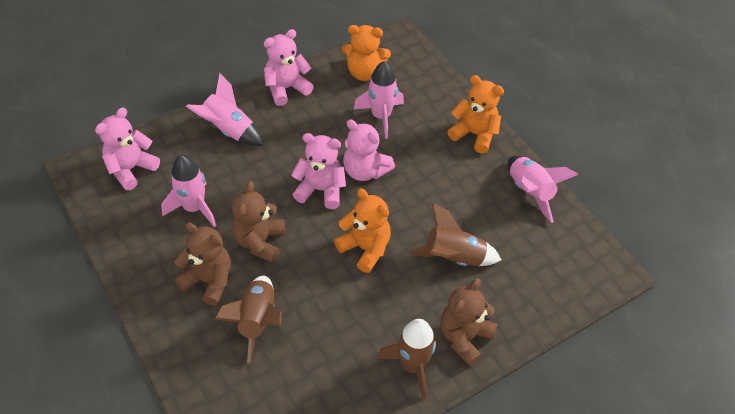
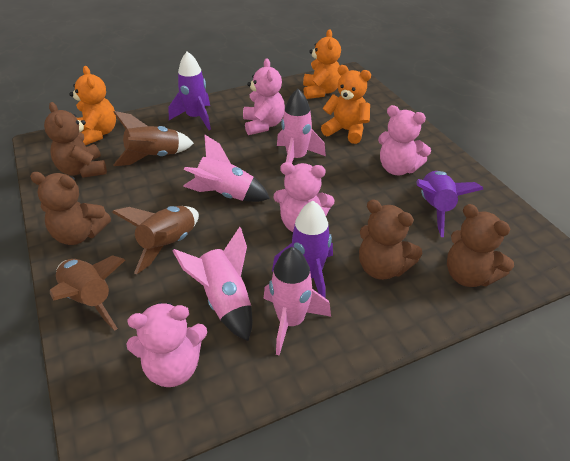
brown teddy bear: [174,223,231,306] [232,181,285,263] [440,278,498,366] = 3 -> [30,172,111,245] [44,102,107,178] [359,199,422,280] [447,204,514,287] = 4
purple rocket: none = 0 -> [169,51,211,130] [272,201,333,298] [416,171,484,237] = 3

